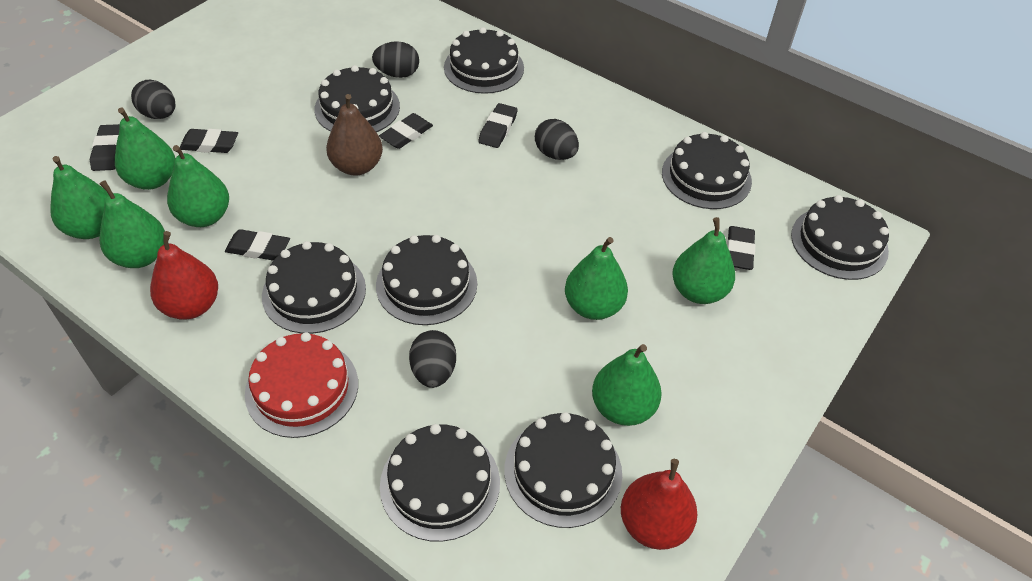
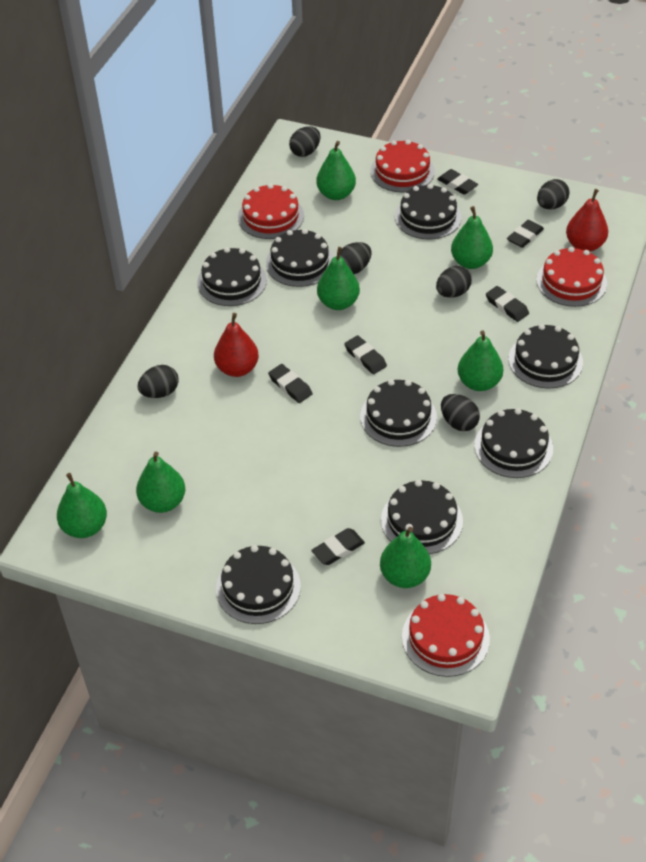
black egg: [131,80,176,119] [372,41,419,78] [409,330,456,388] [535,119,579,160] = 4 -> [138,365,179,398] [289,126,320,157] [340,242,372,274] [436,266,472,298] [441,394,480,431] [537,179,570,209] = 6
brown pear: [326,94,383,175] = 1 -> none = 0
red cake: [245,332,358,438] = 1 -> [238,184,304,239] [370,140,435,192] [402,594,490,677] [536,247,607,307] = 4

